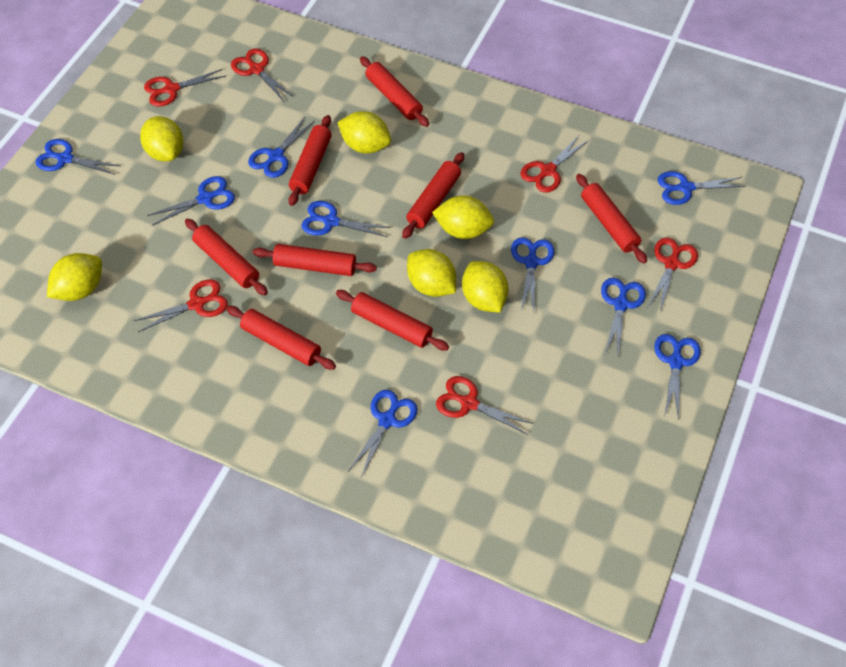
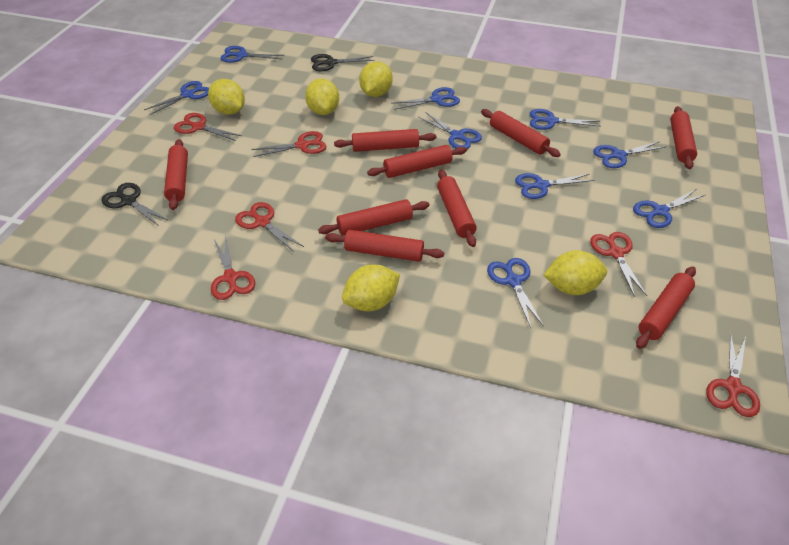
black scissors: none = 0 -> [101,183,169,226] [311,54,375,71] = 2
red rolling pin: [185,219,268,295] [226,306,336,370] [253,244,377,276] [288,115,331,206] [336,290,449,351] [360,56,429,127] [402,152,464,239] [576,174,647,263] = 8 -> [164,139,188,210] [318,199,429,236] [325,230,444,262] [334,129,437,152] [367,145,467,178] [437,170,477,247] [481,109,561,157] [636,266,696,349] [670,106,697,169] = 9
yellow lemon: [47,253,102,301] [140,116,183,162] [338,111,391,154] [407,249,456,297] [432,195,494,239] [462,261,509,312] = 6 -> [208,79,245,115] [305,78,339,115] [342,265,400,311] [359,61,393,97] [544,250,607,295] = 5

